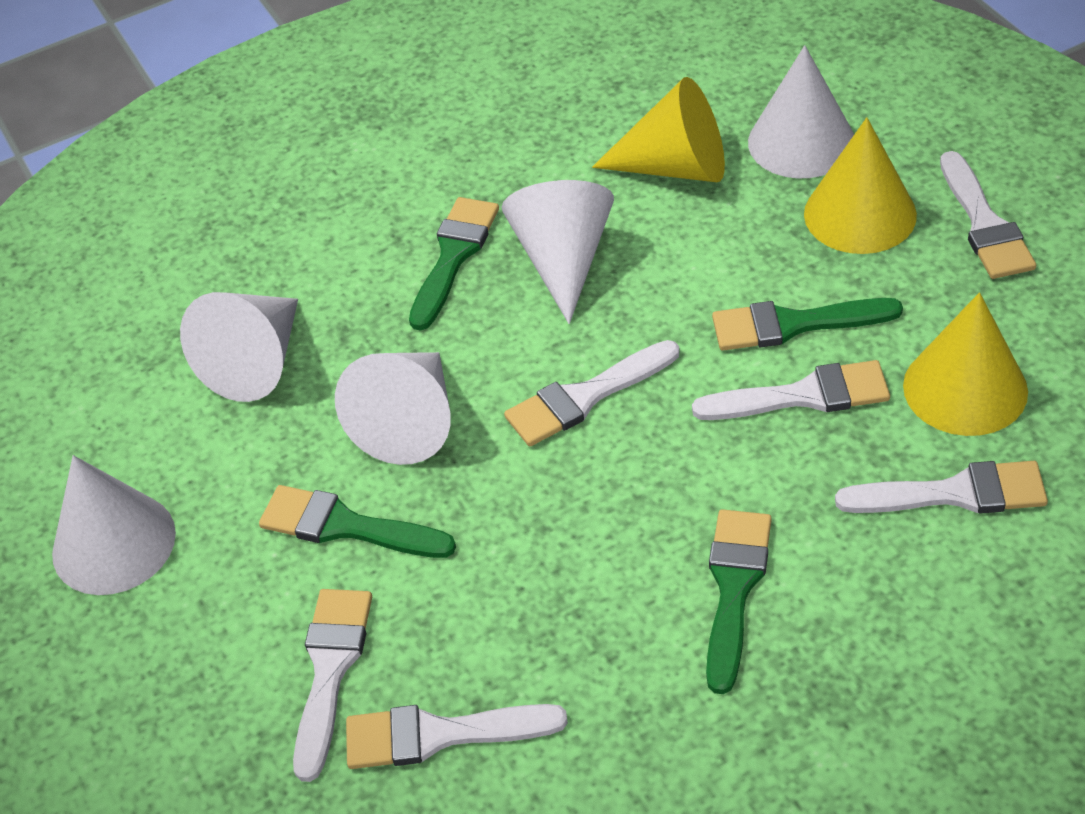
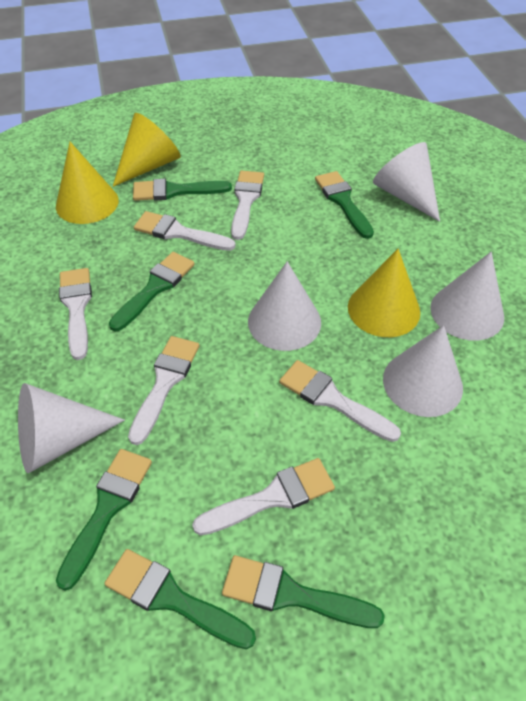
green brush: [259,485,456,558] [409,197,499,331] [706,509,772,694] [712,298,903,351] = 4 -> [56,449,152,591] [104,549,256,649] [109,252,195,332] [133,179,232,201] [222,555,385,628] [315,171,374,239] = 6

